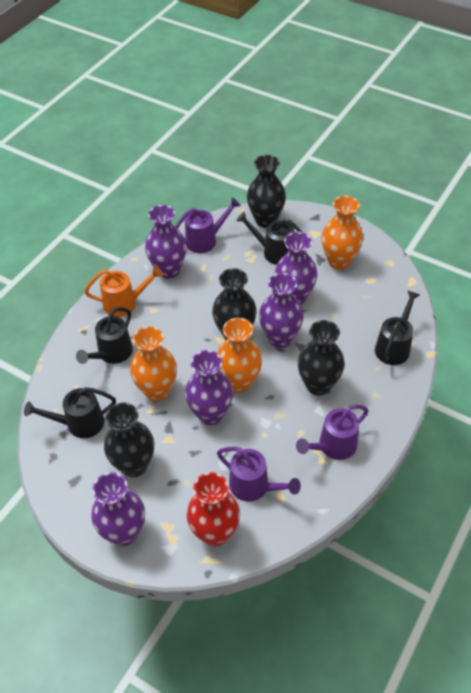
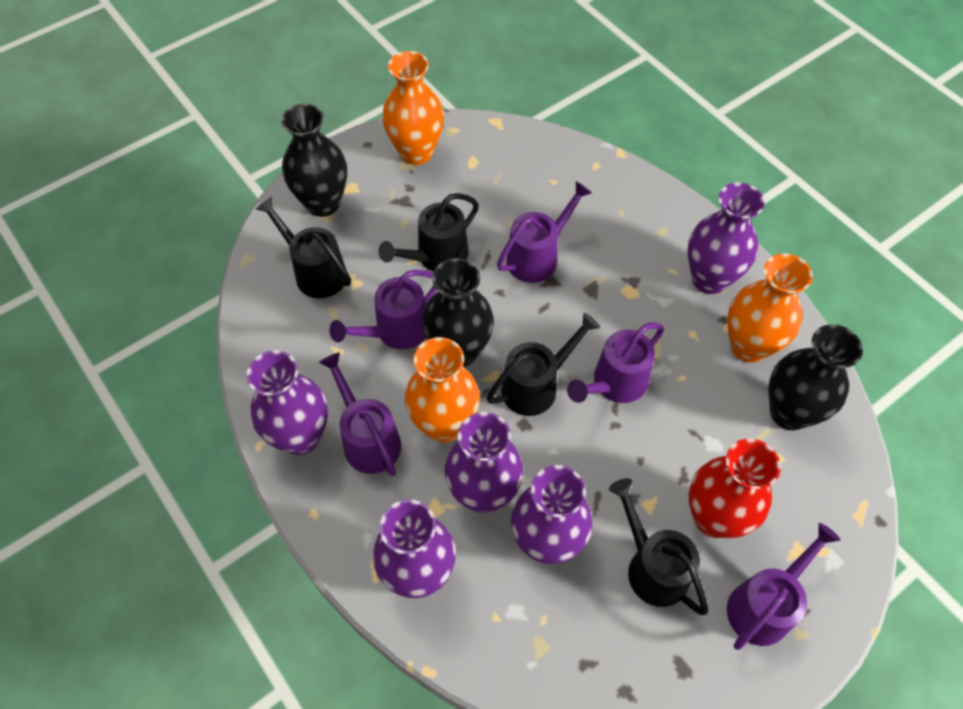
black vase: [104,402,154,477] [212,268,257,340] [247,155,286,228] [298,320,345,396] = 4 -> [281,103,347,217] [422,258,494,367] [768,324,863,430] = 3
orange watering can: [84,266,163,317] = 1 -> none = 0
purple watering can: [175,197,241,253] [217,447,301,501] [296,404,368,460] = 3 -> [319,353,401,476] [329,270,437,349] [497,181,592,283] [567,323,664,403] [727,523,840,650] = 5

